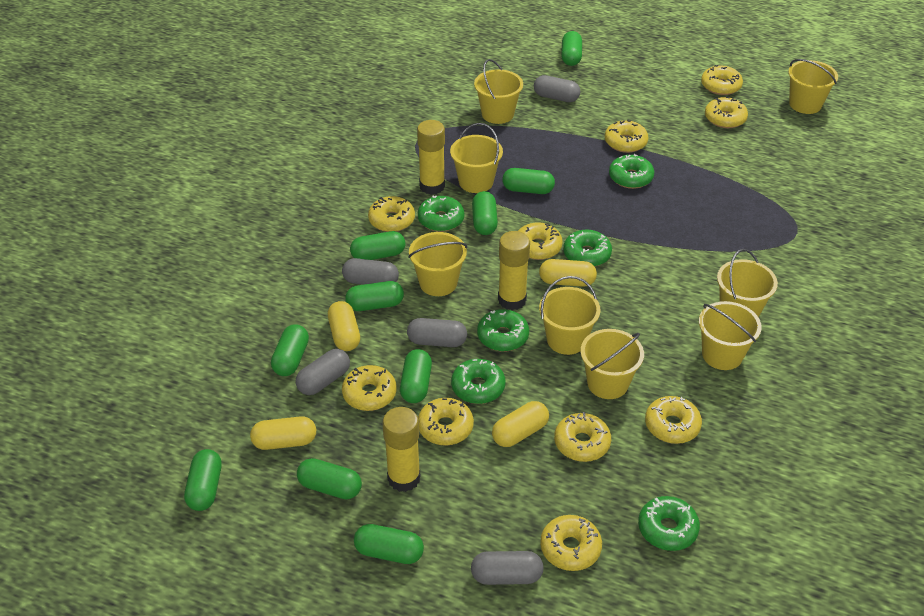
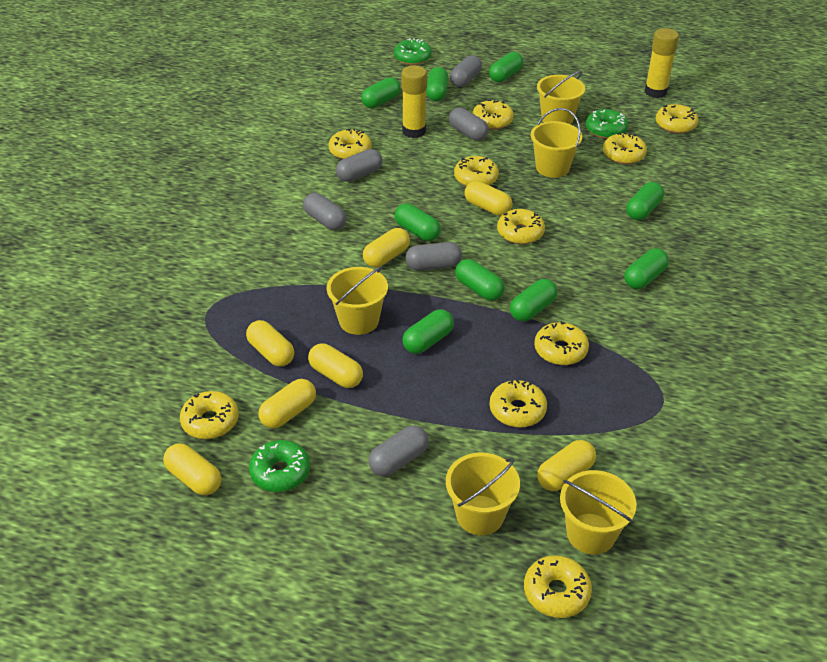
green capsule: [184,449,222,511] [271,324,309,376] [297,458,362,499] [345,281,404,311] [350,231,406,260] [354,524,424,564] [400,349,432,403] [472,191,498,235] [502,168,555,194] [561,31,582,66] = 10 -> [361,77,400,108] [395,203,441,241] [403,309,454,354] [426,67,448,101] [455,259,505,301] [489,52,523,82] [510,279,557,322] [624,248,669,289] [626,182,664,220] = 9
green donut: [418,196,465,232] [451,359,506,404] [477,309,529,352] [563,230,612,267] [609,154,654,189] [638,496,700,551] = 6 -> [249,440,310,492] [394,38,432,65] [586,109,628,139] = 3
grey capsule: [296,349,350,395] [342,258,399,285] [407,318,467,347] [471,551,544,585] [534,75,580,102] = 5 -> [303,193,347,230] [336,149,383,182] [368,426,429,476] [405,242,462,271] [449,107,488,141] [450,55,482,87] = 6
yellow bucket: [408,232,467,296] [450,123,503,193] [474,59,523,124] [539,276,600,355] [580,329,644,399] [699,301,762,370] [717,249,778,318] [788,59,838,114] = 8 -> [327,266,388,335] [446,452,520,535] [531,108,582,178] [537,71,585,124] [560,470,636,555] = 5
yellow capsule: [250,416,316,450] [328,301,360,351] [492,401,549,447] [539,259,597,287] = 4 -> [163,443,221,495] [246,320,294,367] [258,379,316,429] [308,343,363,388] [363,228,410,267] [464,181,513,216] [537,440,596,491] = 7
yellow glue stick: [382,407,420,492] [417,120,445,195] [498,231,530,310] = 3 -> [401,65,427,138] [645,28,679,98] = 2

